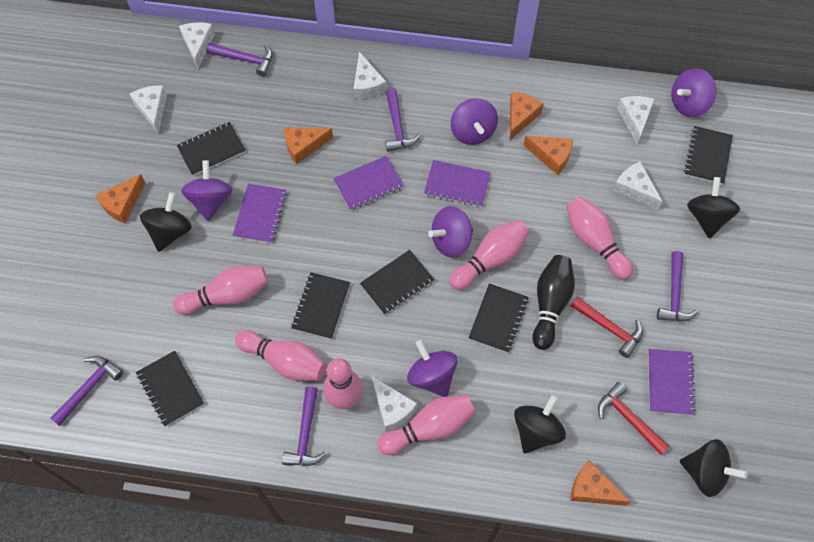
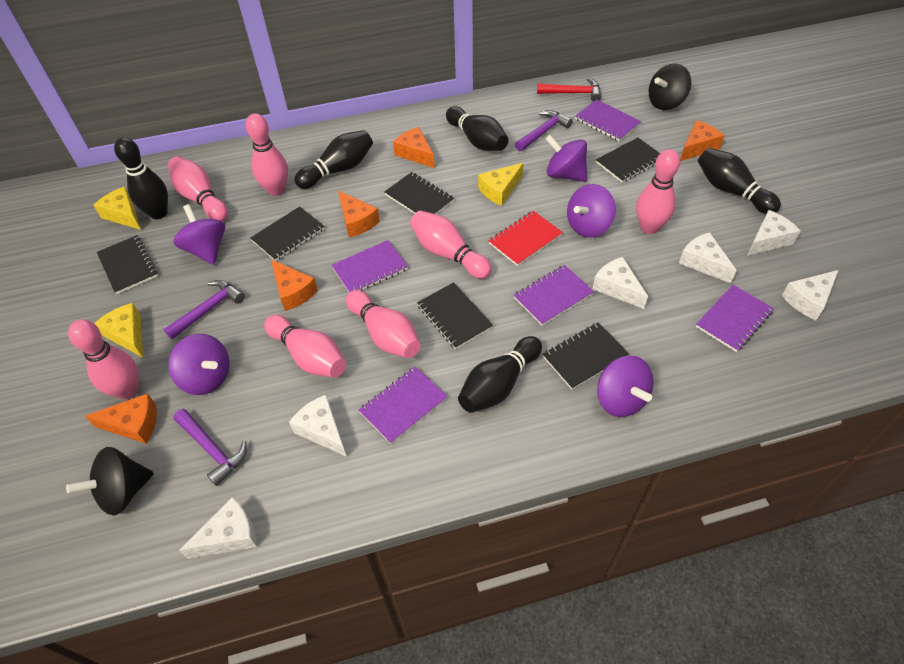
black bowling pin: [532,255,575,350] = 1 -> [114,137,168,219] [295,130,373,189] [446,106,508,151] [458,336,542,413] [698,148,781,214] = 5
black spinning top: [140,192,192,252] [514,395,566,454] [680,439,748,497] [687,177,740,239] = 4 -> [66,447,154,516] [649,64,691,110] = 2
pink bowling pin: [173,266,268,315] [235,330,327,381] [323,358,363,409] [378,395,475,455] [450,220,530,290] [567,196,633,280] = 6 -> [68,320,139,399] [168,156,228,222] [246,113,288,196] [264,315,346,378] [346,290,421,358] [410,211,492,279] [636,149,680,234] = 7
purple hammer: [50,356,123,426] [206,43,273,77] [282,386,326,466] [385,88,421,152] [657,251,698,322] = 5 -> [164,280,245,339] [173,409,247,486] [515,110,573,151] = 3
purple notebook: [233,183,287,243] [333,156,404,211] [424,160,491,207] [648,349,696,415] = 4 -> [331,240,408,292] [359,367,448,444] [514,265,594,326] [575,99,641,141] [696,285,774,352] = 5
red hammer: [571,297,643,358] [598,382,670,455] = 2 -> [537,78,601,102] = 1
red notebook: none = 0 -> [488,211,563,266] = 1
yellow cheese: none = 0 -> [93,187,141,230] [94,303,143,358] [478,163,523,206] = 3

